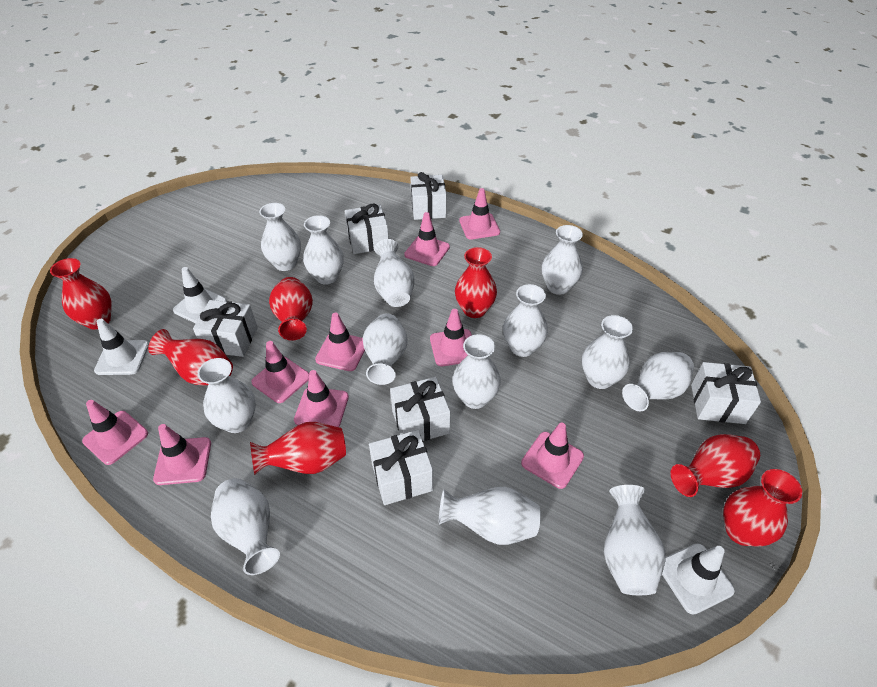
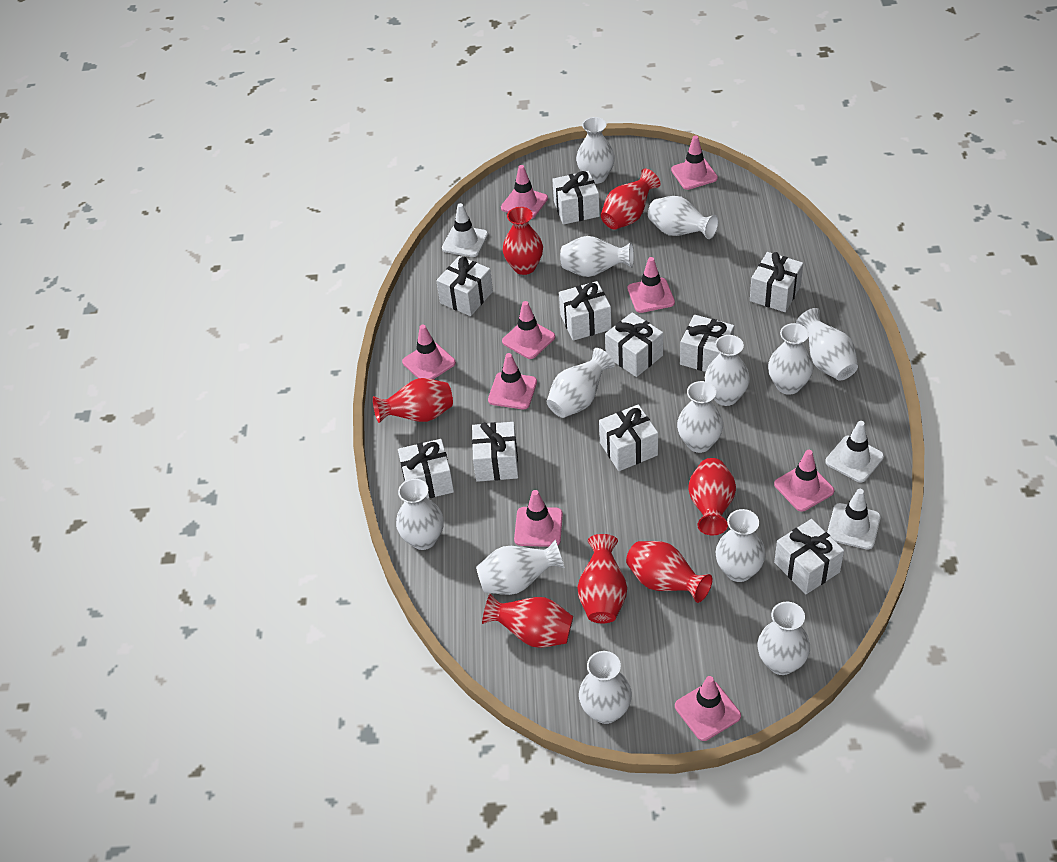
white gift: [193,300,258,357] [345,203,389,254] [369,430,433,505] [390,377,450,441] [410,172,447,220] [691,362,761,424] = 6 -> [398,439,454,498] [436,256,493,316] [472,422,518,482] [552,171,600,225] [559,281,612,341] [599,404,658,471] [605,312,663,377] [680,315,734,372] [750,252,803,312] [774,519,844,594] = 10

